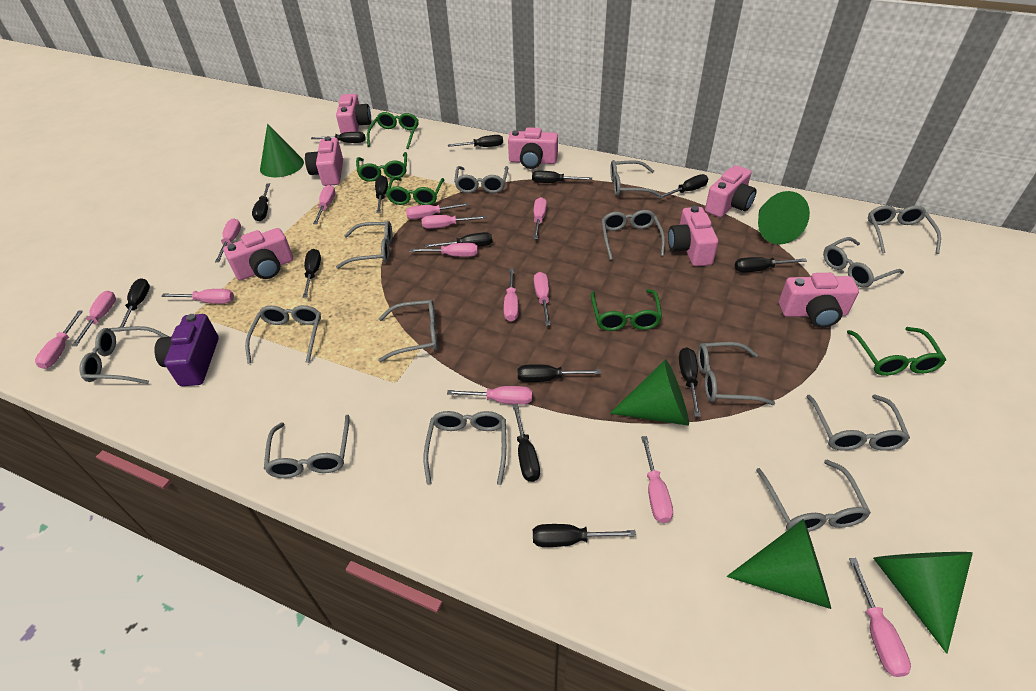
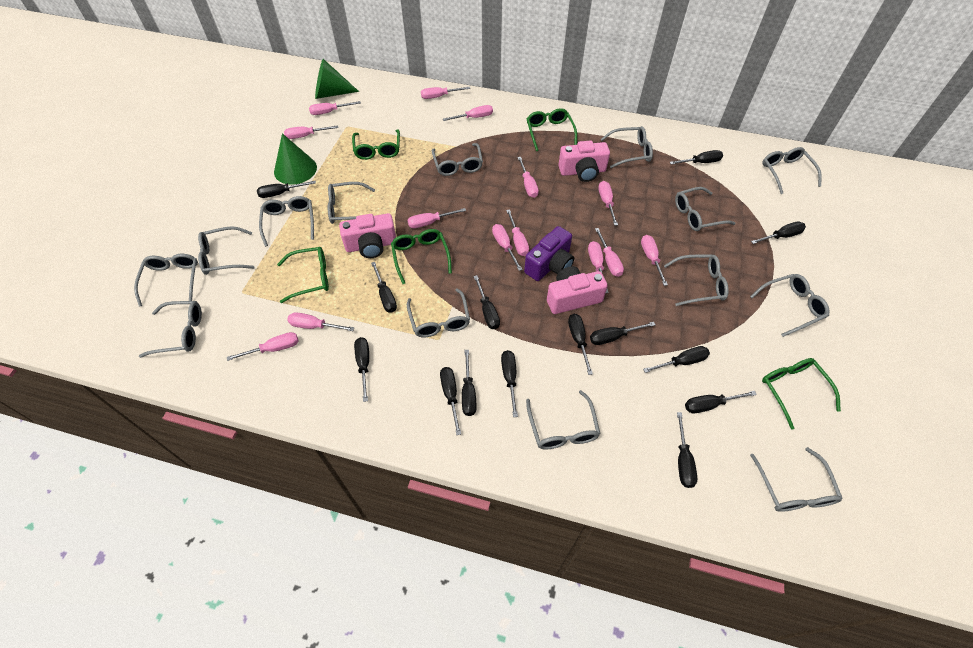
green cone: [260,124,304,177] [610,359,689,426] [727,519,831,609] [758,191,810,244] [873,552,973,654] = 5 -> [274,133,317,185] [315,59,359,99] = 2
pink camera: [223,228,293,280] [305,136,343,186] [336,94,371,133] [508,127,558,169] [668,206,718,266] [705,165,757,217] [779,273,859,328] = 7 -> [339,213,396,258] [547,266,608,314] [559,140,610,182] = 3

